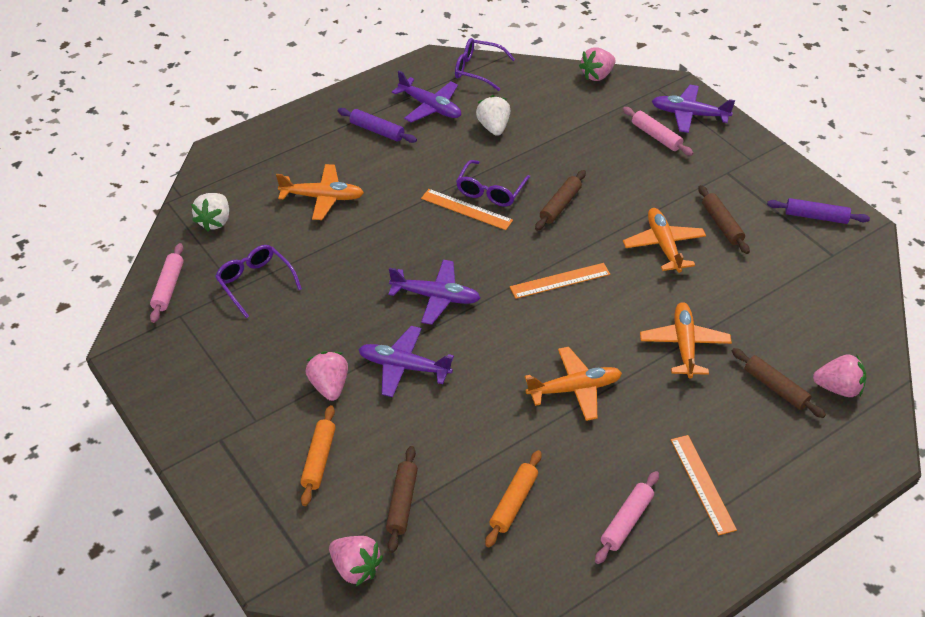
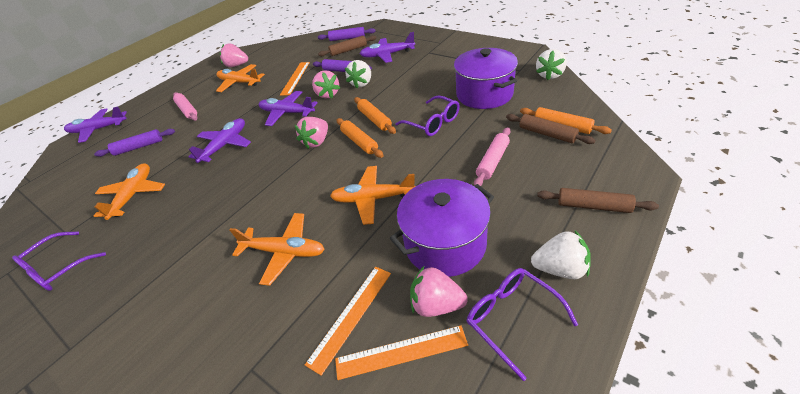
brown rolling pin: [386,446,418,553] [535,170,586,231] [698,185,750,254] [732,348,826,418] = 4 -> [318,35,376,56] [506,114,596,144] [537,188,659,213] = 3
orange rolling pin: [300,405,336,506] [485,450,542,548] = 2 -> [337,118,383,158] [354,97,396,134] [520,107,612,134] = 3
pink rolling pin: [150,243,184,323] [595,471,659,564] [623,107,693,156] = 3 -> [173,92,198,121] [474,127,510,186] = 2
purple pot: none = 0 -> [390,179,494,277] [454,48,518,109] = 2
purple rolling pin: [338,108,417,143] [767,198,870,224] = 2 -> [94,129,175,157] [313,59,372,72] [318,27,376,41] = 3
white strawberry: [191,193,229,231] [476,95,510,136] = 2 -> [345,60,371,88] [531,231,591,279] [536,49,567,80] = 3

